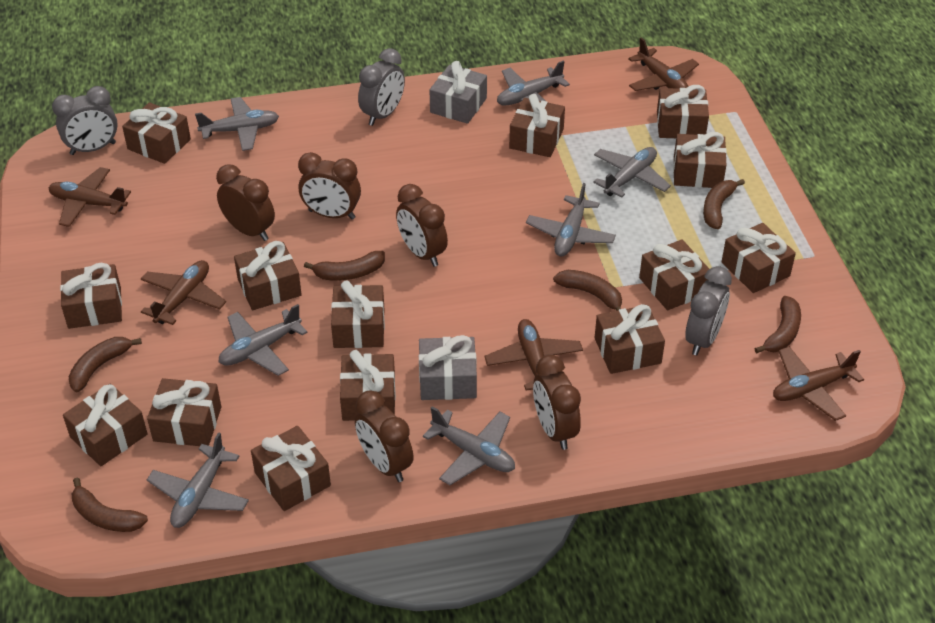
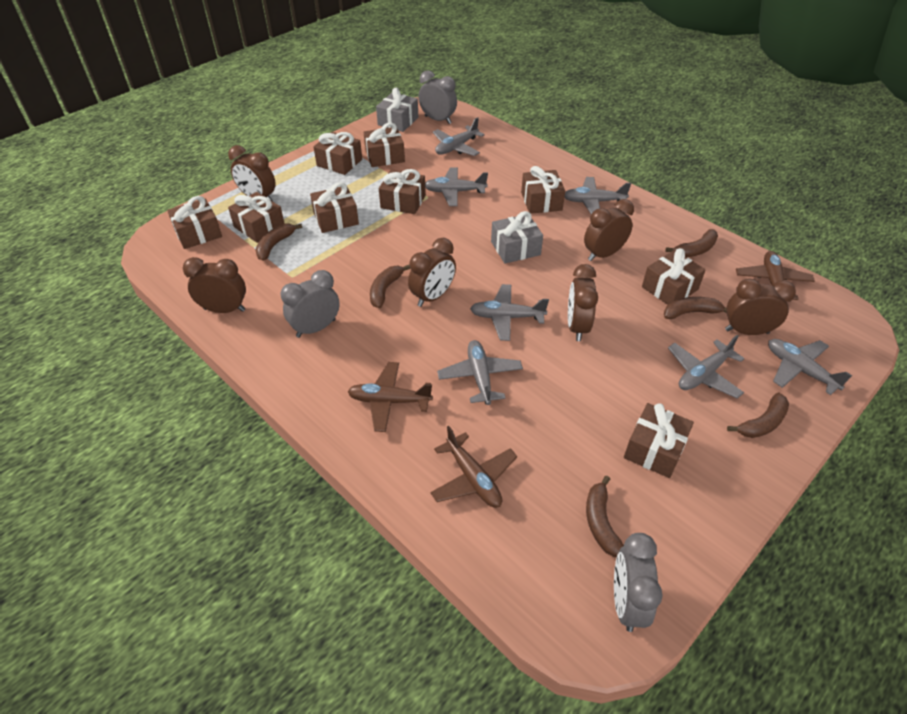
brown clock: [216,164,275,241] [298,152,361,220] [355,391,414,482] [396,184,448,267] [533,355,581,450] = 5 -> [183,257,246,313] [228,145,276,201] [408,238,456,307] [568,264,598,341] [584,199,634,261] [725,278,796,335] = 6
brown gift: [60,263,122,329] [63,384,147,466] [122,102,191,164] [147,378,221,446] [234,241,302,310] [251,426,331,511] [331,280,385,348] [340,350,396,421] [509,94,565,157] [595,304,665,374] [639,239,709,310] [657,85,709,138] [673,132,727,188] [722,223,796,293] = 14 -> [167,196,222,249] [228,192,285,243] [310,182,359,233] [314,132,362,175] [363,123,405,167] [379,169,426,214] [521,166,565,214] [624,403,694,478] [642,248,706,305] = 9
brown plane: [49,167,131,227] [141,260,226,325] [484,319,583,391] [628,37,699,91] [773,347,864,421] = 5 -> [347,362,433,432] [430,426,517,508] [736,251,815,300] = 3

